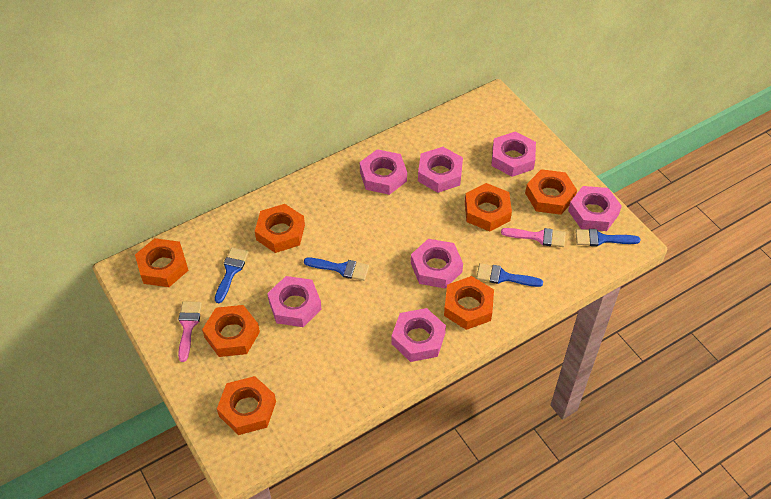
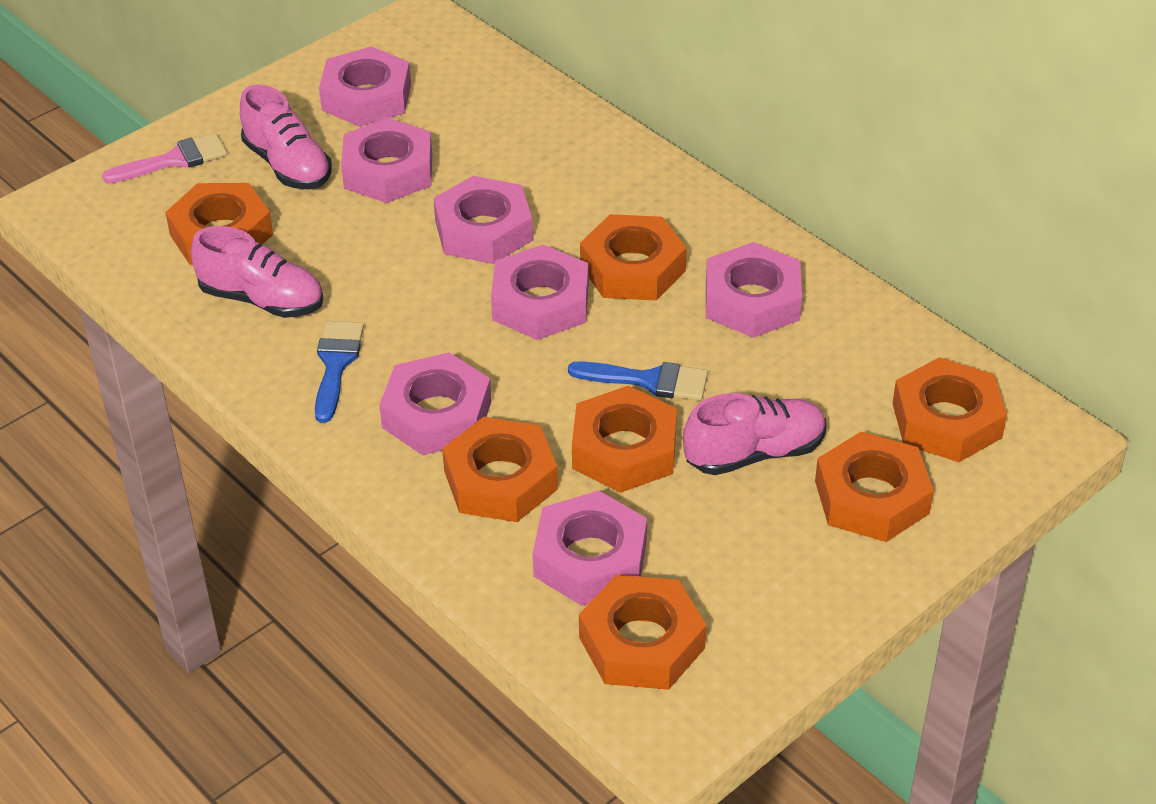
blue brush: [215,247,249,303] [304,258,369,281] [476,263,543,287] [575,229,640,246] = 4 -> [315,321,364,423] [568,361,708,401] = 2
pink brush: [178,302,202,362] [501,228,566,247] = 2 -> [102,133,227,183] = 1
pink shoe: none = 0 -> [191,226,323,318] [240,85,332,189] [683,393,826,475] = 3

